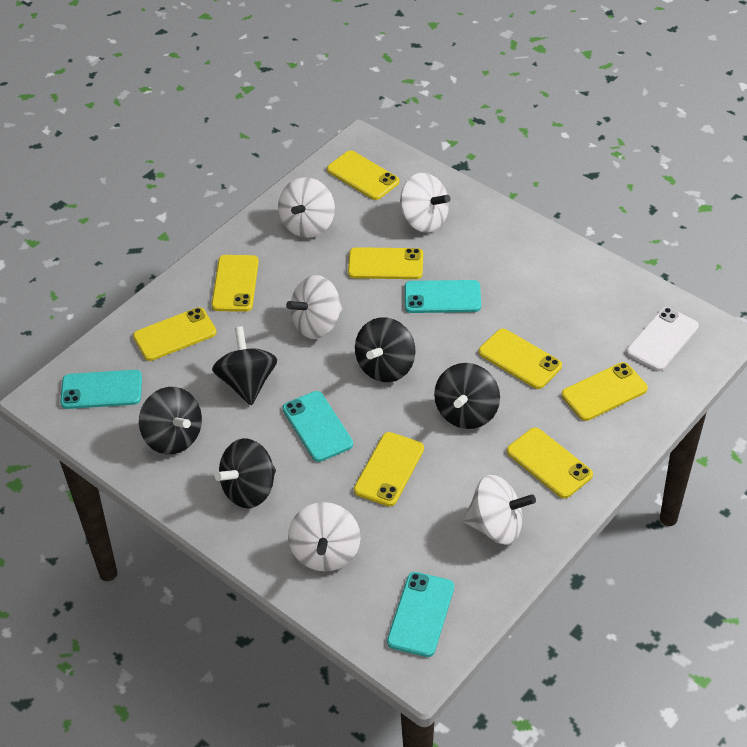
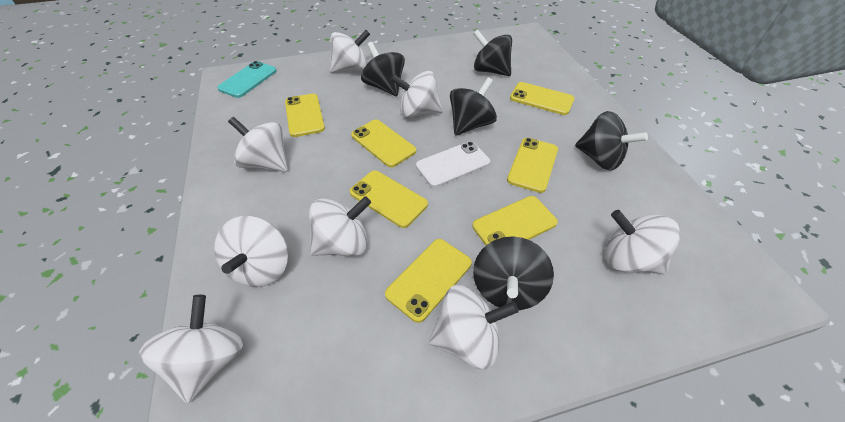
turquoise phone: [60,370,142,409] [283,391,353,462] [387,572,454,657] [405,280,481,313] = 4 -> [217,61,277,98] = 1
white spinning top: [278,177,335,238] [286,275,342,339] [288,502,361,571] [400,173,450,233] [462,475,536,544] = 5 -> [139,295,243,403] [214,216,288,287] [228,117,288,172] [309,196,371,257] [330,30,370,73] [390,71,443,118] [429,285,519,370] [605,210,680,274] = 8
yellow phone: [133,307,217,361] [212,255,259,312] [327,150,399,200] [348,247,423,279] [354,432,424,507] [479,329,562,389] [507,428,593,498] [562,362,648,421] = 8 -> [285,94,325,137] [350,171,428,228] [351,120,416,167] [385,239,472,323] [472,196,558,245] [507,138,558,193] [510,82,575,115] = 7

